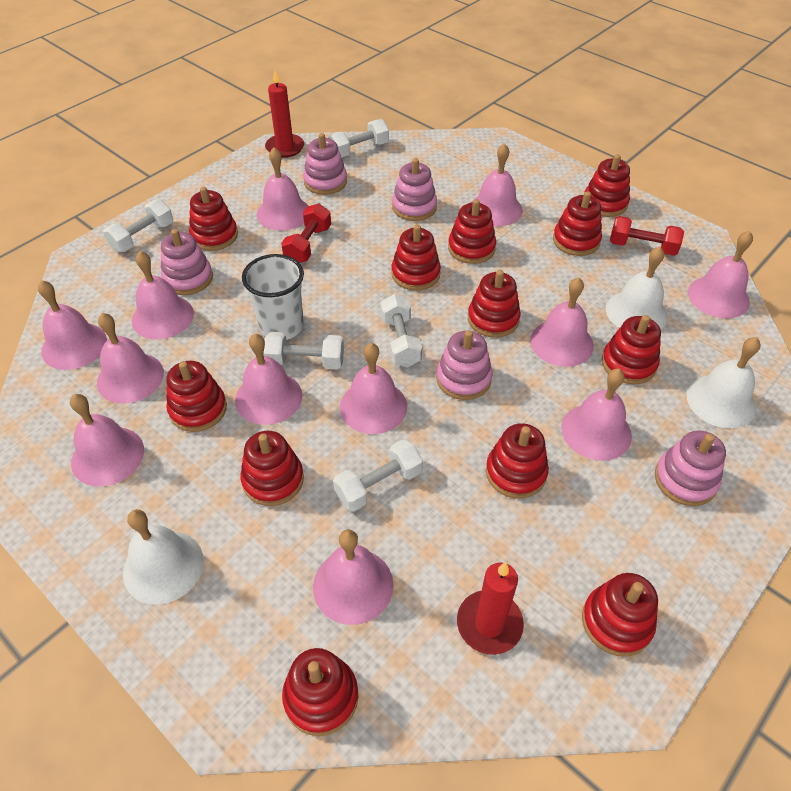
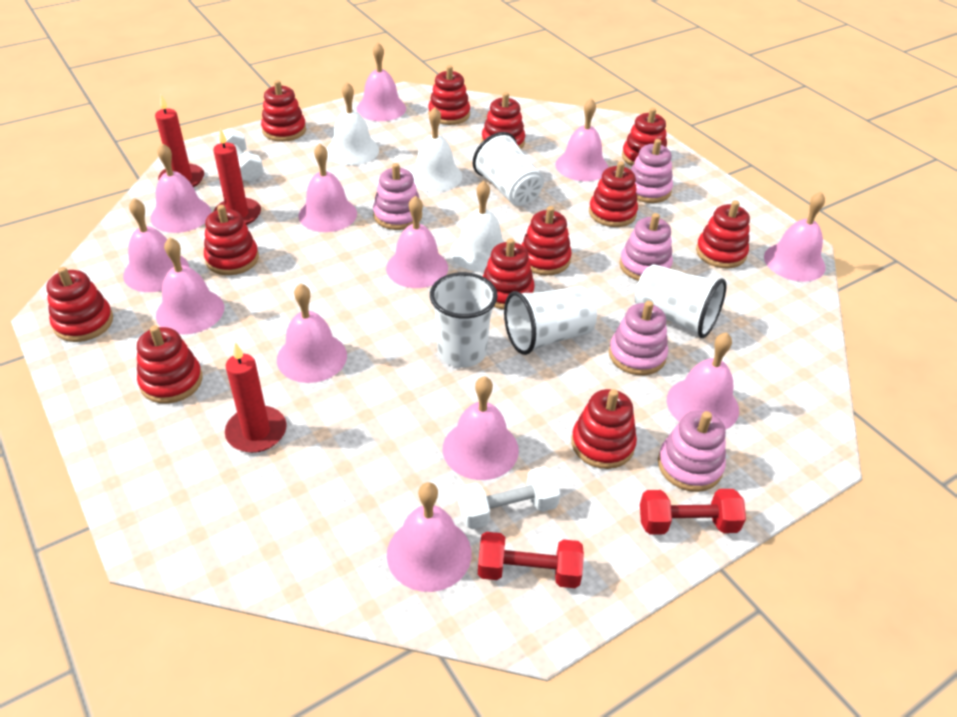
red candle: [265,70,304,158] [457,562,524,655] = 2 -> [155,95,204,187] [213,128,261,225] [225,342,287,453] = 3
white cup: [242,254,304,340] = 1 -> [430,272,498,368] [473,132,544,206] [504,286,597,355] [635,264,727,338] = 4
white dumbbell: [103,199,173,252] [263,332,344,369] [328,119,389,158] [333,440,423,512] [381,294,422,367] = 5 -> [217,129,264,182] [458,467,560,529] = 2

